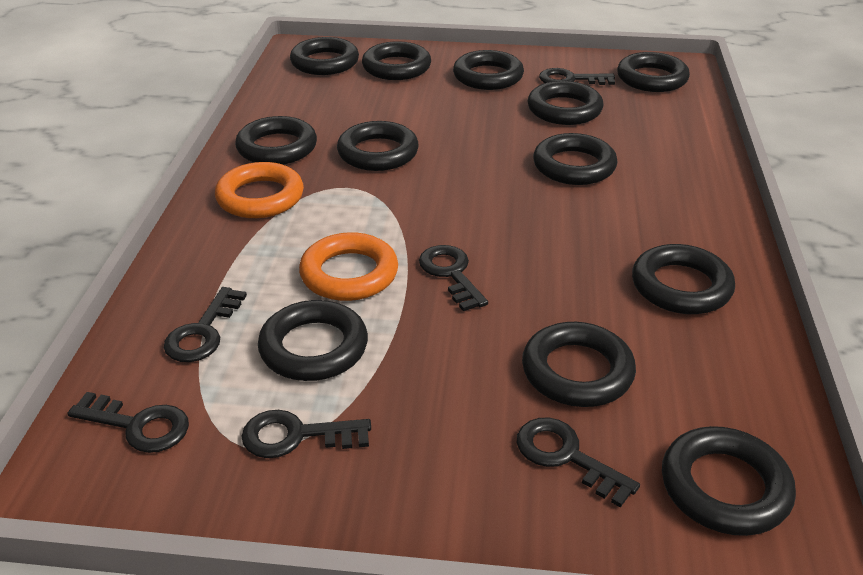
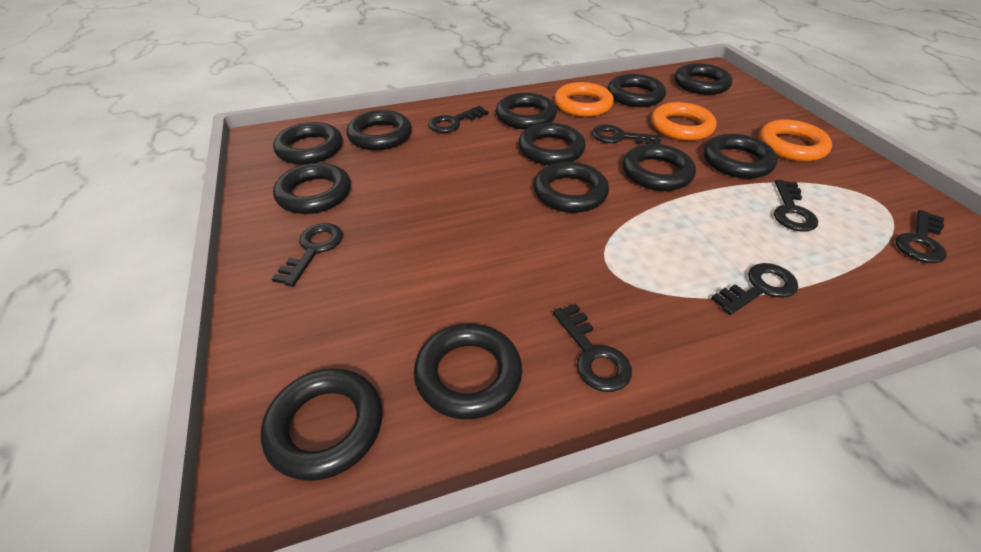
black key: [67,392,189,453] [164,287,247,362] [241,410,371,458] [419,245,488,312] [517,417,640,508] [539,68,615,85] = 6 -> [272,223,343,287] [428,106,489,133] [553,303,632,392] [592,125,662,144] [711,263,798,315] [774,180,818,232] [896,210,947,263] = 7
orange ring: [215,162,304,218] [299,232,398,301] = 2 -> [554,82,614,117] [651,102,717,141] [759,119,832,162] = 3

